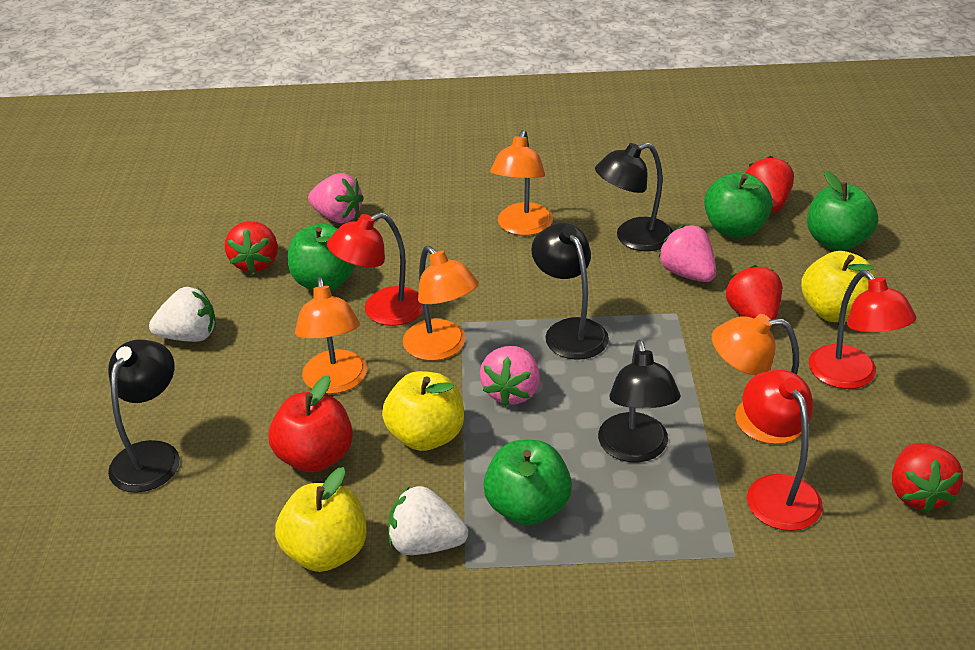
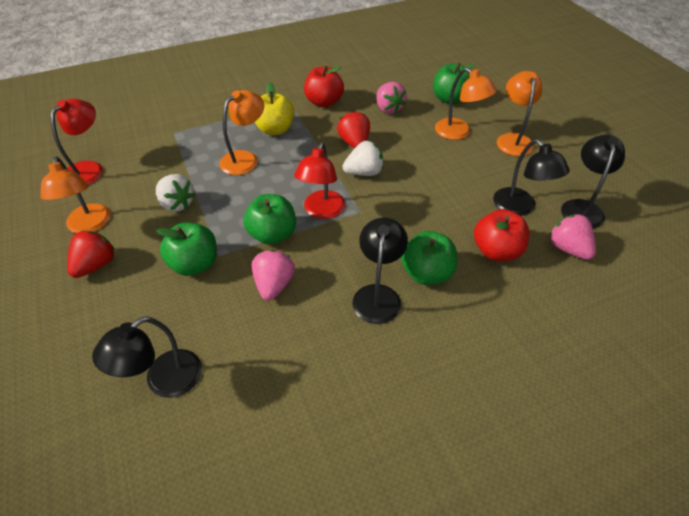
red apple: [268,375,353,473] = 1 -> [304,66,344,107] [474,209,530,261] = 2
red lamp: [327,212,423,326] [743,370,823,531] [809,270,916,389] = 3 -> [51,99,103,185] [294,142,345,219] = 2
red strawberry: [225,221,278,274] [726,265,782,328] [746,156,794,212] [892,443,963,512] = 4 -> [67,231,115,278] [337,111,370,148] = 2
yellow apple: [275,467,367,572] [382,371,464,451] [801,251,876,322] = 3 -> [255,82,295,135] = 1

